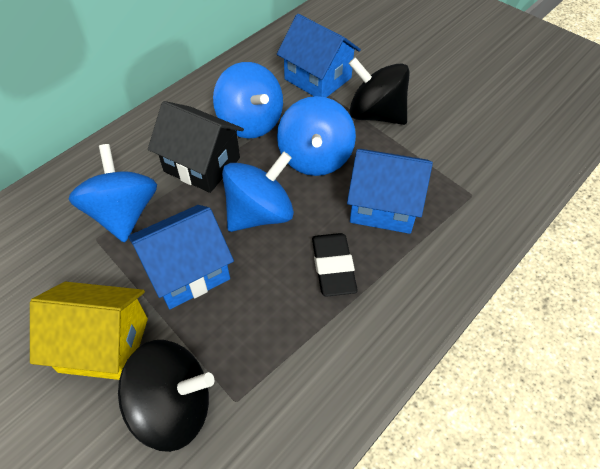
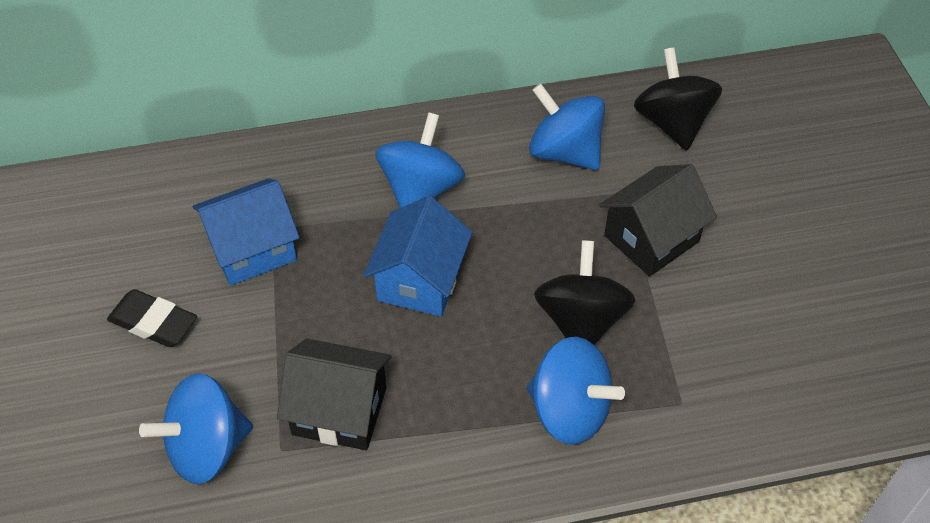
black house: [148,101,244,193] = 1 -> [277,339,392,450] [599,164,717,277] = 2
blue house: [128,205,234,309] [277,14,361,97] [347,149,433,234] = 3 -> [193,178,300,286] [363,196,472,317] = 2
yellow house: [30,282,148,380] = 1 -> none = 0

